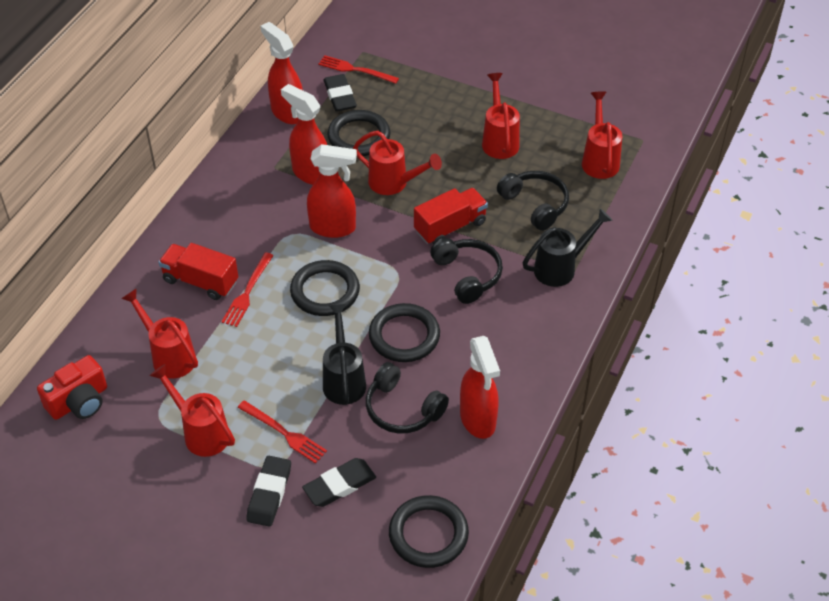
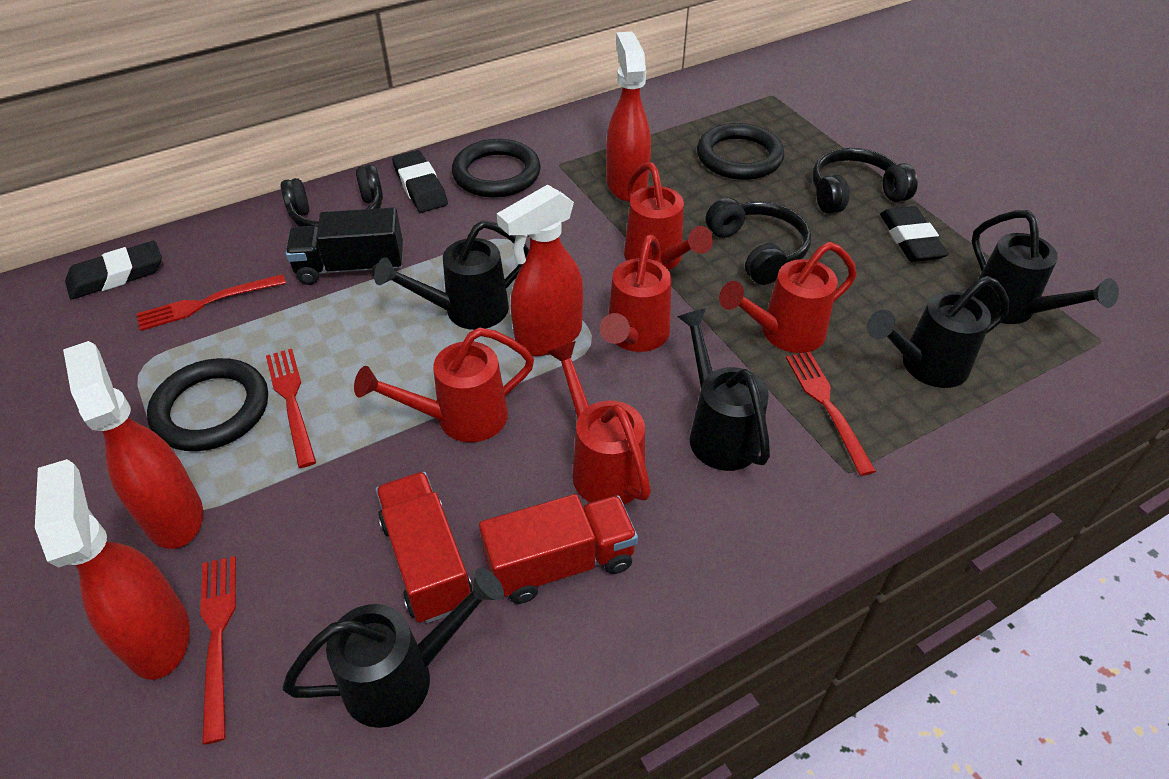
black ring: [290,260,360,316] [327,110,390,156] [369,303,440,362] [389,495,469,568] = 4 -> [147,358,268,451] [452,139,541,198] [697,123,784,180] = 3
black truck: none = 0 -> [285,208,403,285] = 1
black watering can: [323,304,366,405] [523,209,613,287] = 2 -> [282,568,504,728] [374,220,529,330] [677,308,770,471] [867,276,1009,388] [972,210,1119,324] = 5
red camera: [37,355,107,420] = 1 -> none = 0
red fork: [221,252,274,327] [237,400,327,464] [318,55,399,84] = 3 -> [136,274,286,331] [200,556,236,744] [266,349,316,468] [786,352,876,476] = 4

